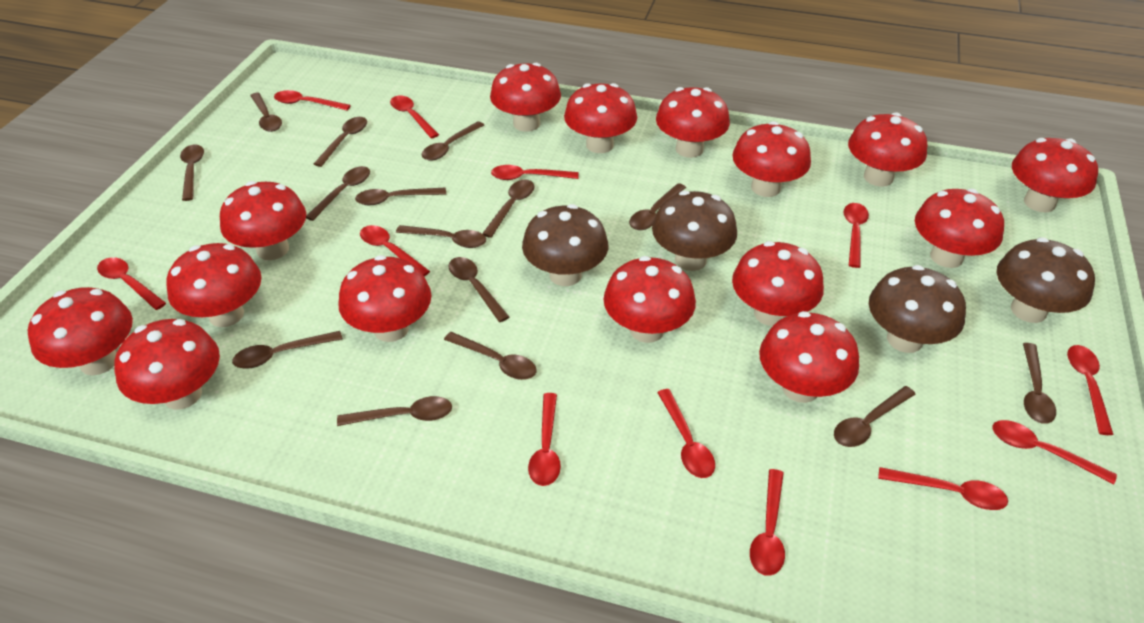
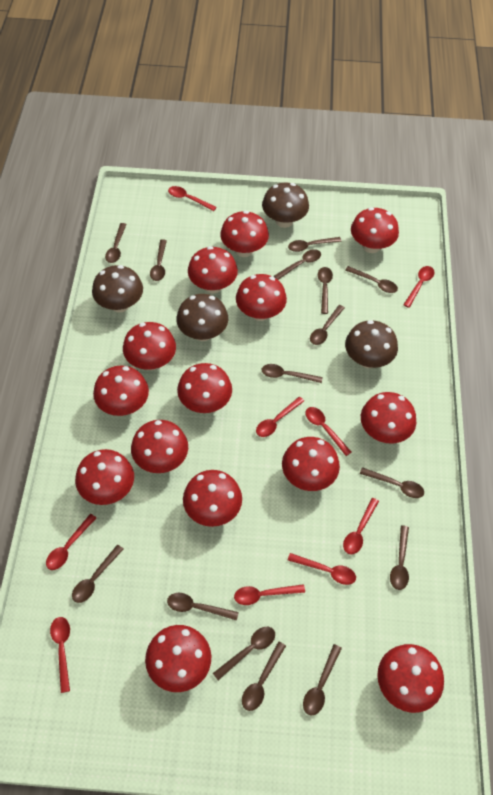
red mushroom: [28,287,133,375] [114,319,220,410] [166,243,262,327] [220,181,306,260] [338,255,432,342] [490,63,561,132] [564,83,637,153] [603,256,696,343] [656,87,730,158] [732,121,811,197] [732,241,824,326] [759,311,859,403] [848,112,928,187] [915,189,1004,268] [1012,138,1098,212] = 15 -> [75,449,134,505] [93,365,149,416] [123,322,176,370] [131,420,188,473] [145,625,211,692] [177,363,232,413] [183,470,242,527] [188,246,238,293] [220,211,269,257] [236,274,287,321] [282,437,340,491] [351,207,399,253] [361,392,416,444] [377,644,444,713] = 14
red spoon: [97,257,166,310] [274,90,351,111] [360,225,430,276] [390,96,439,139] [491,165,579,180] [528,393,561,486] [657,389,715,478] [750,469,785,576] [844,203,869,268] [878,467,1008,510] [993,420,1117,484] [1067,345,1114,435] = 12 -> [46,514,96,570] [50,617,70,693] [168,186,217,211] [234,584,305,605] [256,397,304,437] [288,553,356,585] [305,407,351,456] [343,498,379,554] [403,266,434,308] = 9

